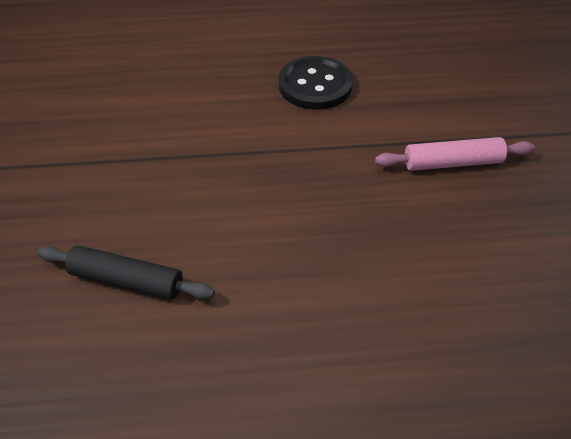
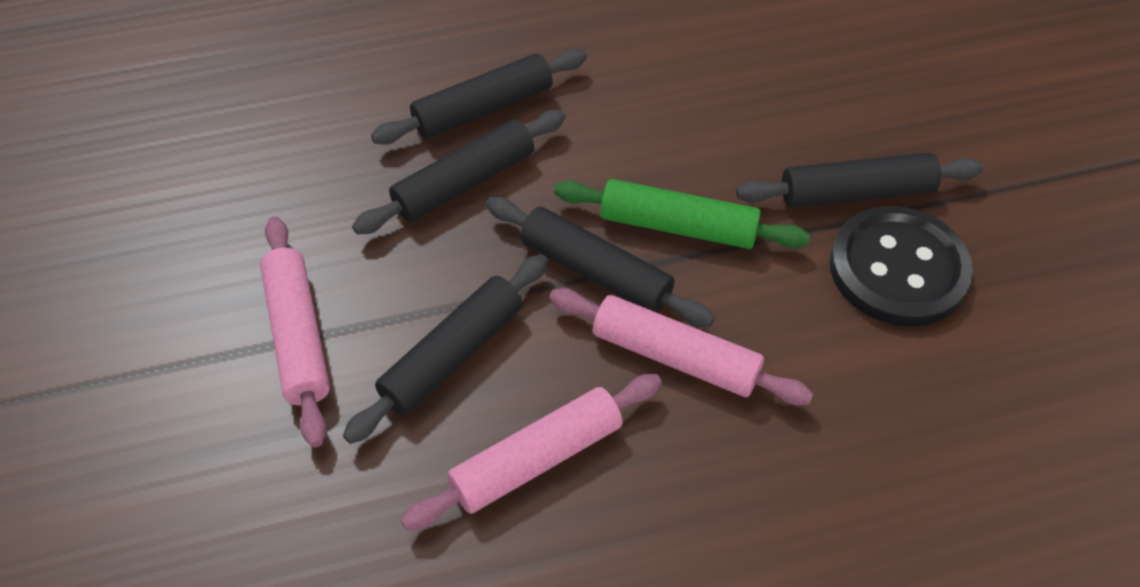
black rolling pin: [37,245,215,300] = 1 -> [343,254,548,444] [352,110,566,234] [371,49,587,145] [486,197,715,327] [736,153,984,208] = 5
green rolling pin: none = 0 -> [554,179,810,249] = 1
pink rolling pin: [375,137,535,171] = 1 -> [260,216,330,447] [401,374,662,530] [549,288,813,405] = 3

